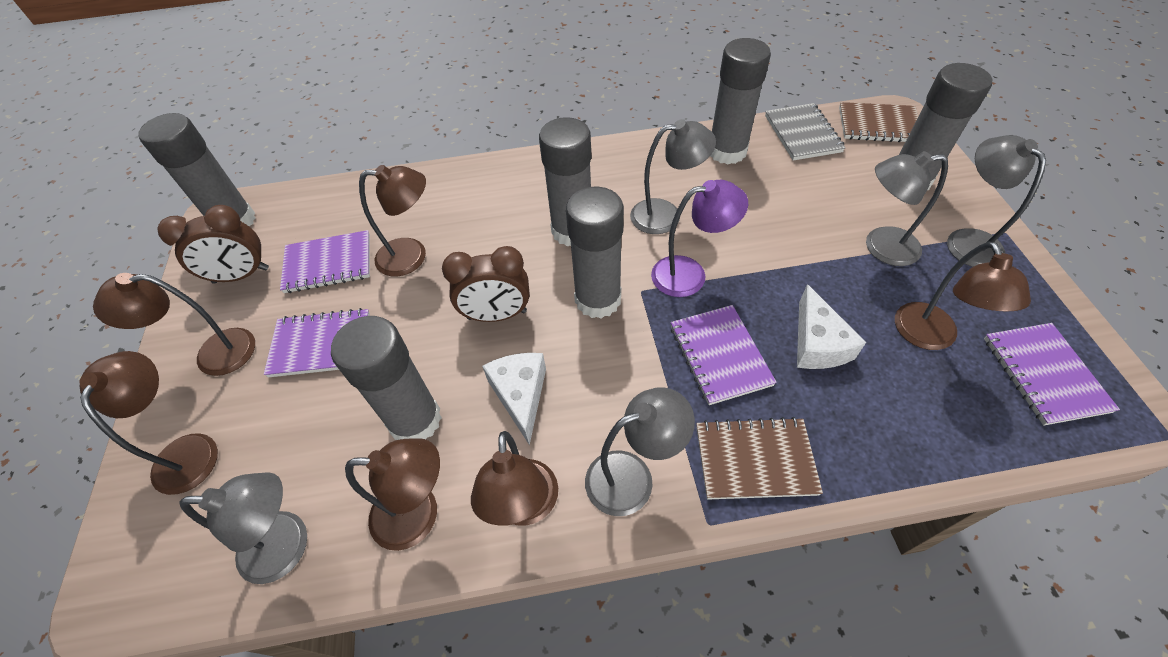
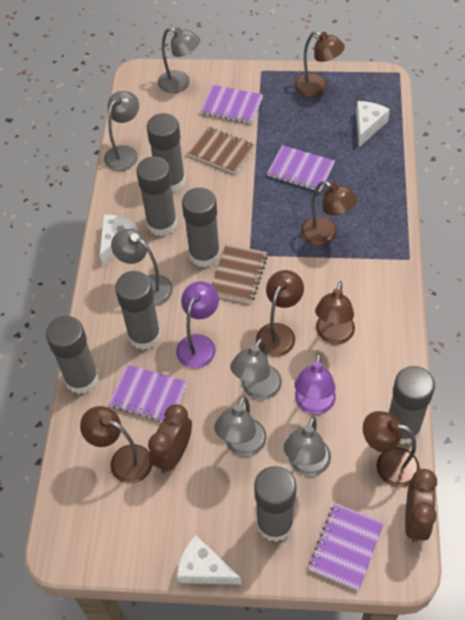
grey glue stick: [138,113,256,227] [331,316,442,440] [539,117,591,246] [566,187,624,318] [710,38,771,164] [899,63,992,190] = 6 -> [46,316,99,394] [115,271,161,350] [136,156,177,236] [147,113,186,192] [182,187,220,267] [254,466,297,542] [389,366,435,445] = 7
grey lamp: [179,472,307,584] [585,387,695,516] [630,119,716,234] [866,151,948,266] [947,135,1046,267] = 5 -> [104,91,139,171] [111,229,173,306] [158,27,200,93] [214,396,267,456] [230,338,282,400] [283,417,331,476] = 6
grey notebook: [765,103,846,161] = 1 -> none = 0
purple lamp: [651,180,748,297] = 1 -> [176,281,219,368] [295,353,336,415] = 2
white cheese: [482,353,546,445] [797,284,866,369] = 2 -> [100,214,138,266] [177,535,242,585] [356,101,390,147] = 3

